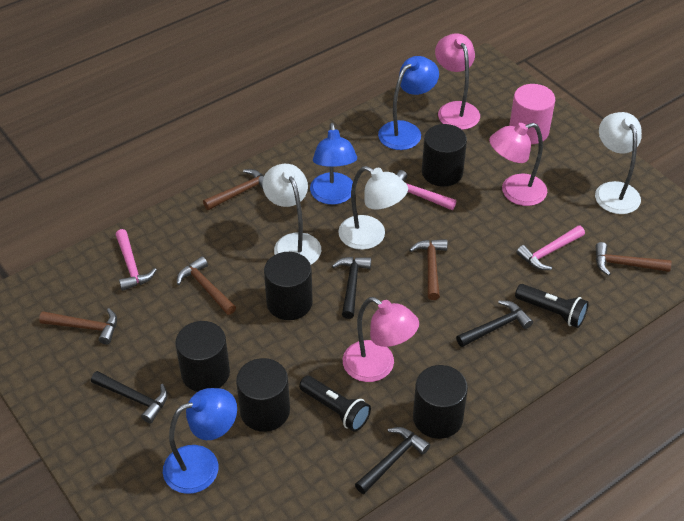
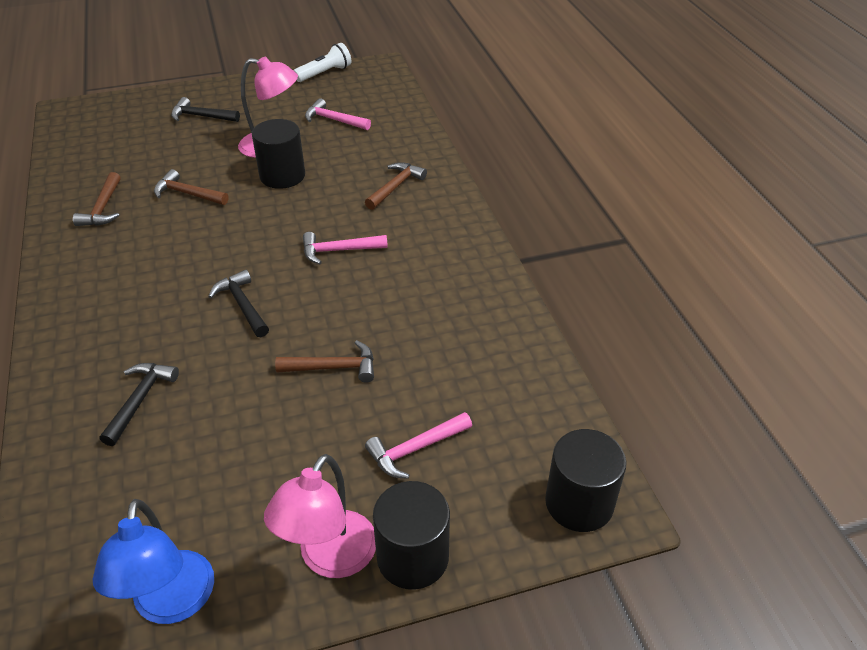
black cylinder: [175,321,230,392] [236,358,290,432] [264,252,313,320] [413,365,468,439] [422,124,467,187] = 5 -> [252,119,305,189] [373,481,450,590] [545,429,627,532] = 3
black flashlight: [299,376,371,432] [515,284,589,328] = 2 -> none = 0
black hammer: [91,371,168,423] [332,257,371,319] [355,427,430,494] [456,300,533,347] = 4 -> [100,363,179,446] [171,97,240,122] [208,270,269,337] = 3
blue lamp: [163,388,237,494] [310,123,357,205] [378,56,439,150] = 3 -> [93,499,214,624] = 1
brown hammer: [39,308,117,345] [177,256,236,315] [203,169,264,210] [409,239,448,300] [595,242,672,276] = 5 -> [73,172,120,226] [154,169,228,205] [275,340,374,383] [365,162,427,210] = 4
pink cylinder: [509,84,555,144] = 1 -> none = 0
pink lamp: [343,297,419,382] [435,33,480,130] [489,123,547,206] = 3 -> [238,57,298,158] [264,454,376,578] = 2
white flashlight: none = 0 -> [293,43,351,82] = 1
white lamp: [263,164,321,264] [338,166,408,250] [595,112,642,214] = 3 -> none = 0

